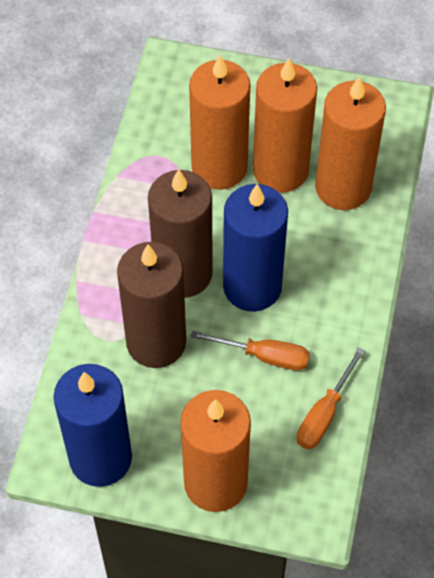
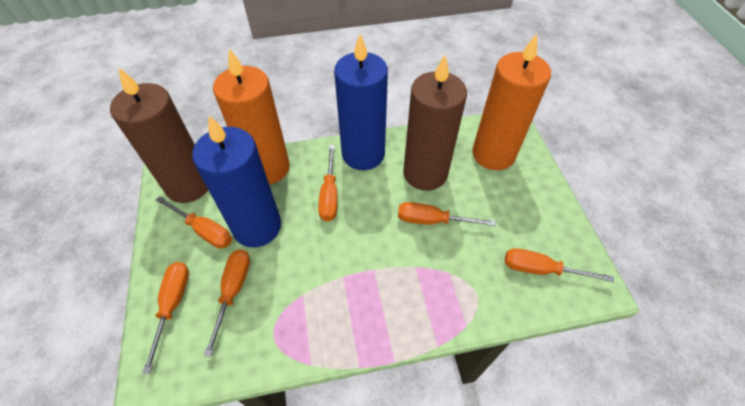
orange candle: [180,390,251,512] [189,55,250,190] [253,58,317,193] [315,76,386,210] = 4 -> [213,48,290,185] [472,34,551,170] = 2
orange screwdriver: [190,330,310,370] [297,347,365,449] = 2 -> [142,262,189,374] [156,196,232,249] [204,249,250,357] [318,145,338,222] [398,202,496,226] [505,248,614,282] = 6

